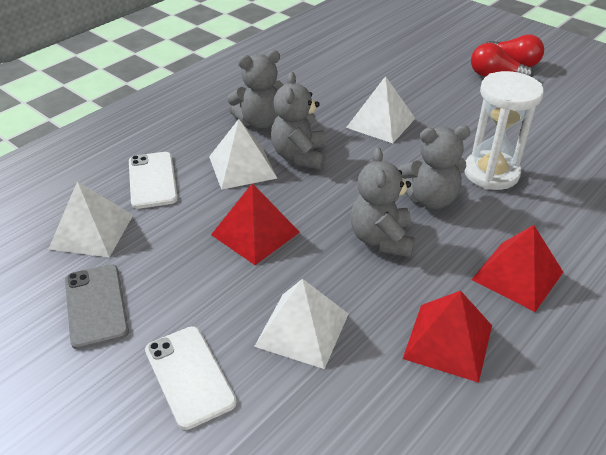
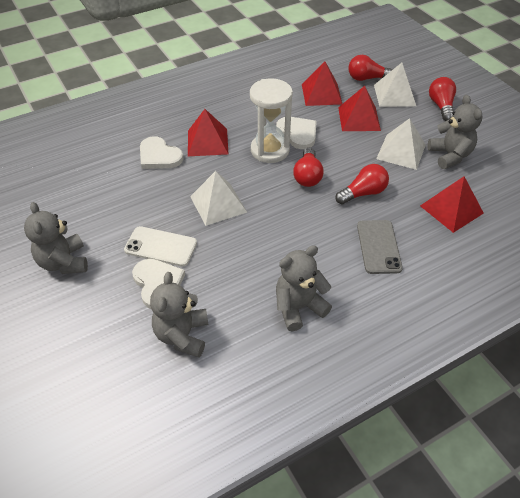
red light bulb: [471,43,534,77] [486,34,544,67] = 2 -> [293,148,324,187] [335,164,389,204] [348,55,393,81] [429,77,456,121] = 4
red pyramid: [211,183,300,265] [403,291,492,383] [471,225,563,312] = 3 -> [188,109,229,156] [302,61,342,106] [338,86,381,131] [420,176,484,233] = 4
white heart: none = 0 -> [132,259,185,309] [140,136,184,169] [276,117,317,149] = 3
white phone: [129,152,178,209] [145,326,237,430] = 2 -> [124,226,197,266] = 1
white pyramid: [49,181,133,257] [209,119,277,190] [254,279,348,369] [346,76,415,143] = 4 -> [190,171,247,226] [374,63,416,107] [376,118,426,170] = 3

